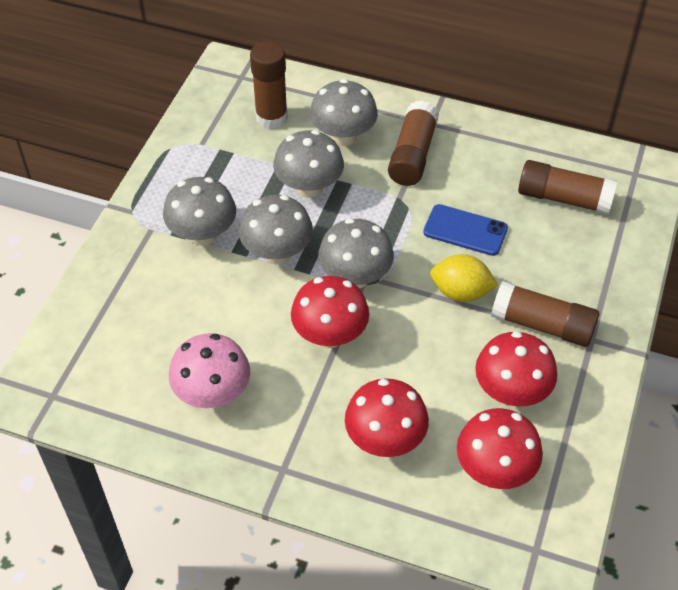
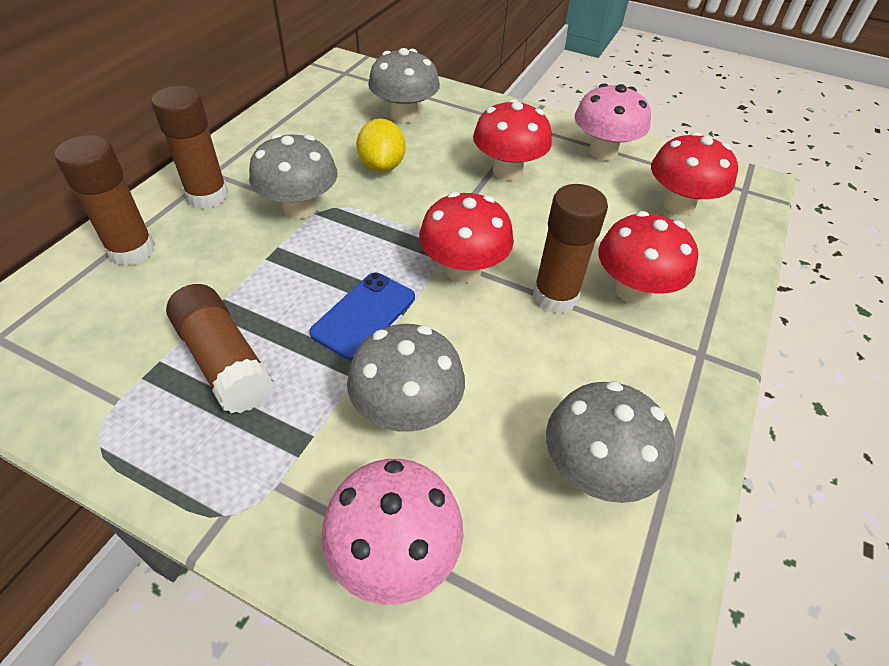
grey mushroom: [163,177,236,246] [239,195,313,264] [273,130,344,198] [310,79,378,146] [318,218,394,288] = 5 -> [249,134,338,219] [347,324,465,432] [368,48,440,123] [546,381,675,503] = 4
pink mushroom: [169,333,250,408] = 1 -> [321,459,464,605] [575,83,651,161] = 2

